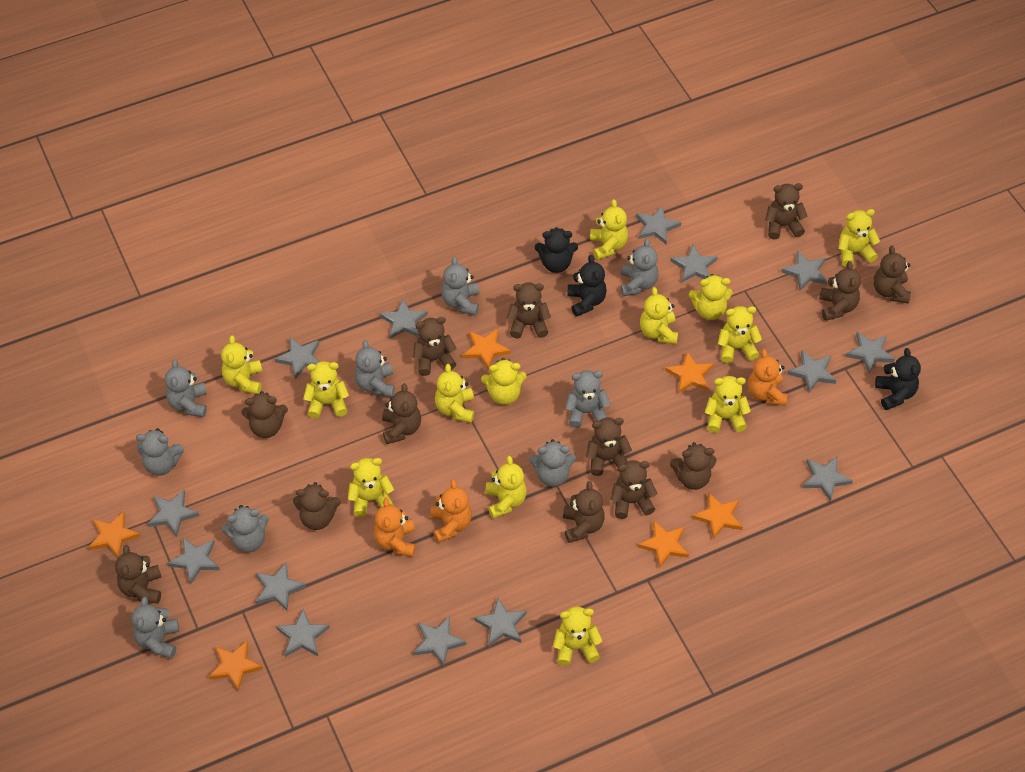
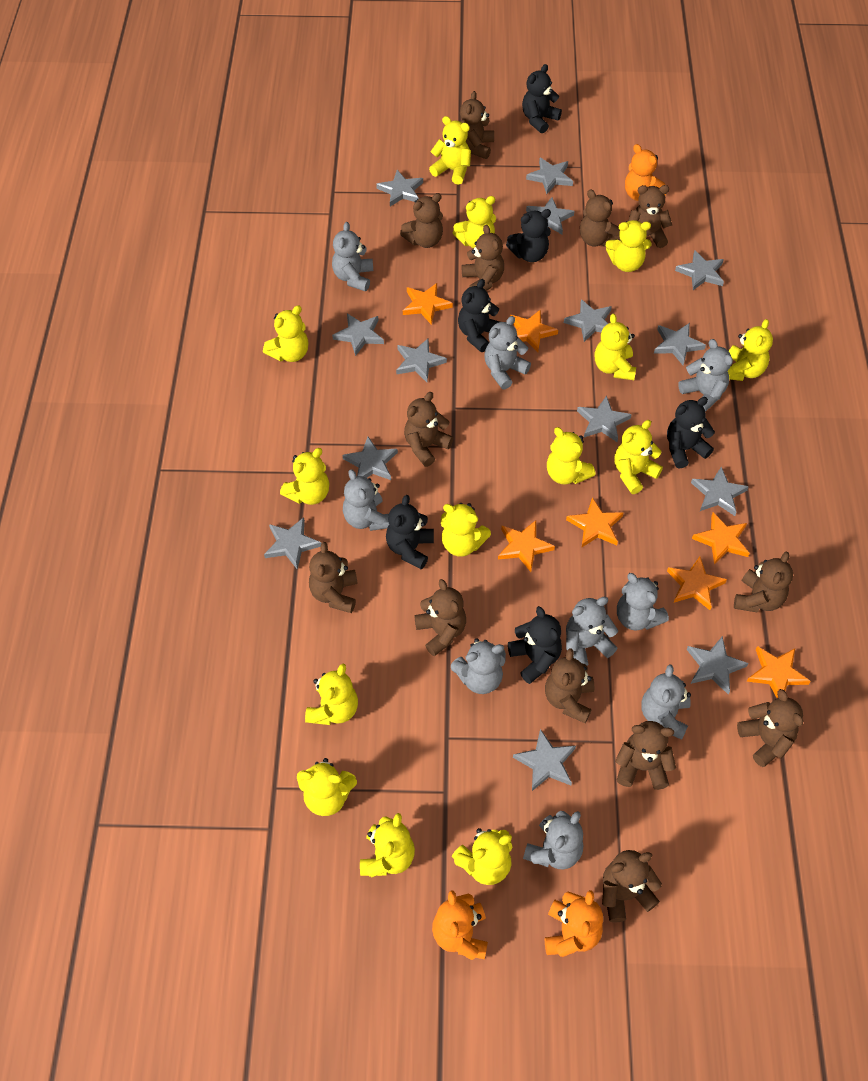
black teddy bear: [535,227,578,273] [567,255,607,317] [875,348,921,410] = 3 -> [386,495,434,569] [458,279,500,352] [506,209,551,262] [508,606,562,684] [522,64,562,133] [667,397,715,468] = 6
orange star: [89,511,141,558] [208,640,263,692] [463,329,511,370] [638,520,689,569] [665,352,714,394] [692,492,743,540] = 6 -> [403,283,453,325] [498,520,555,572] [510,310,558,352] [566,497,623,547] [667,557,727,610] [692,513,750,564] [747,646,811,698] = 7
yellow teddy bear: [221,335,262,394] [303,361,349,418] [348,458,394,517] [435,364,474,423] [481,358,527,405] [485,456,527,519] [553,607,602,666] [590,199,628,260] [640,287,678,344] [689,274,733,320] [705,376,751,433] [718,306,762,363] [838,209,880,267] = 13 -> [263,305,309,362] [280,448,329,505] [297,758,357,816] [305,664,358,725] [360,813,415,877] [429,116,471,185] [441,503,491,557] [452,828,512,885] [453,196,496,248] [547,427,596,485] [595,314,636,380] [605,220,652,272] [614,420,663,494] [728,319,773,381] = 14

